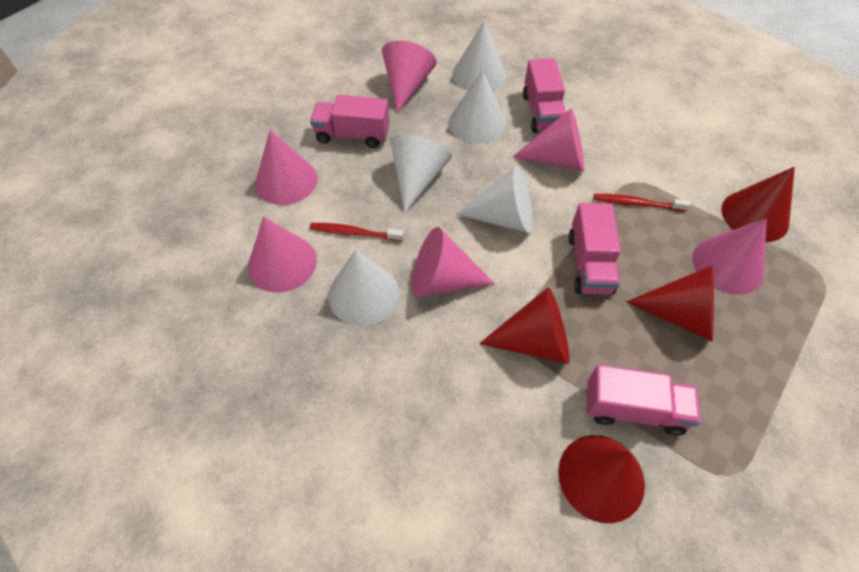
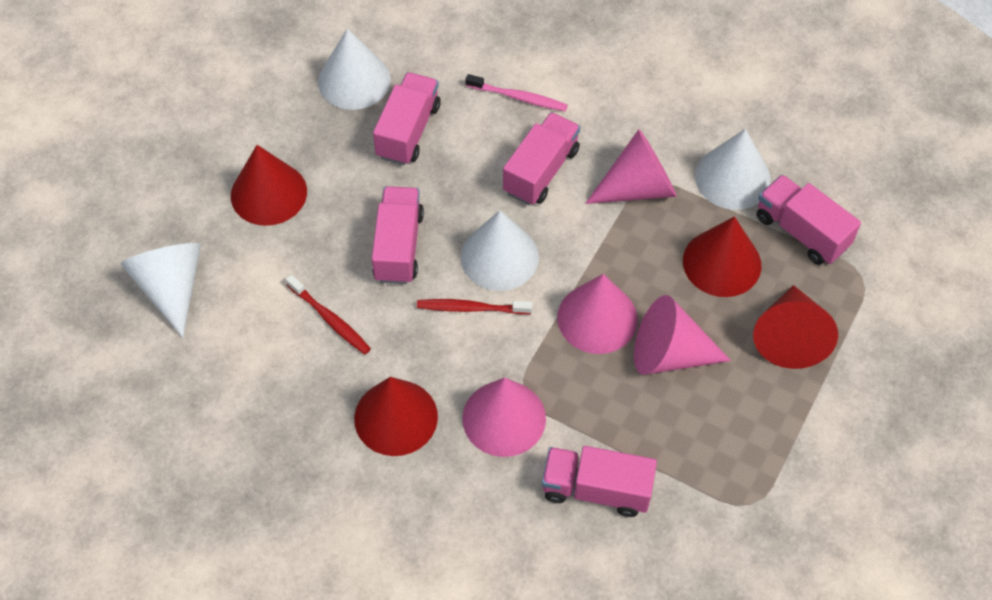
pink cone: [248,217,317,293] [255,130,318,205] [382,41,437,113] [412,227,495,297] [512,108,584,171] [692,219,767,295] = 6 -> [462,378,546,457] [557,274,638,354] [585,129,677,204] [634,295,731,375] = 4
pink toothbrush: none = 0 -> [465,74,568,112] = 1
pink truck: [310,95,390,148] [523,58,566,133] [568,203,621,295] [587,365,701,436] = 4 -> [372,186,424,284] [373,72,441,165] [503,112,580,205] [542,446,657,517] [757,175,861,265] = 5
white cone: [329,250,399,326] [391,134,452,213] [449,70,506,144] [453,21,506,91] [456,166,533,233] = 5 -> [121,243,201,338] [318,29,391,110] [461,210,539,291] [695,129,771,210] = 4

